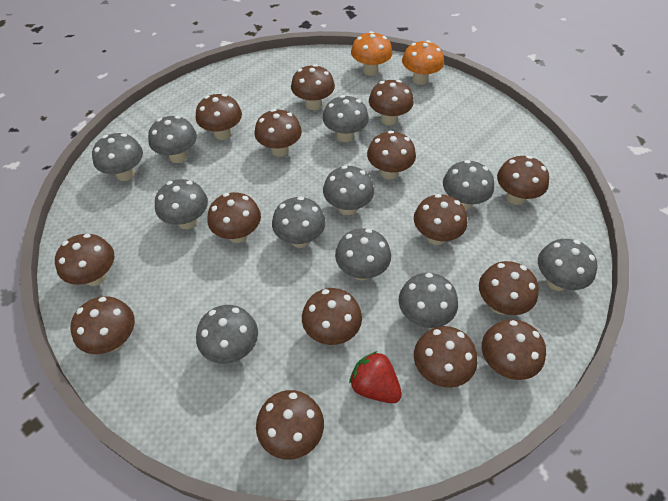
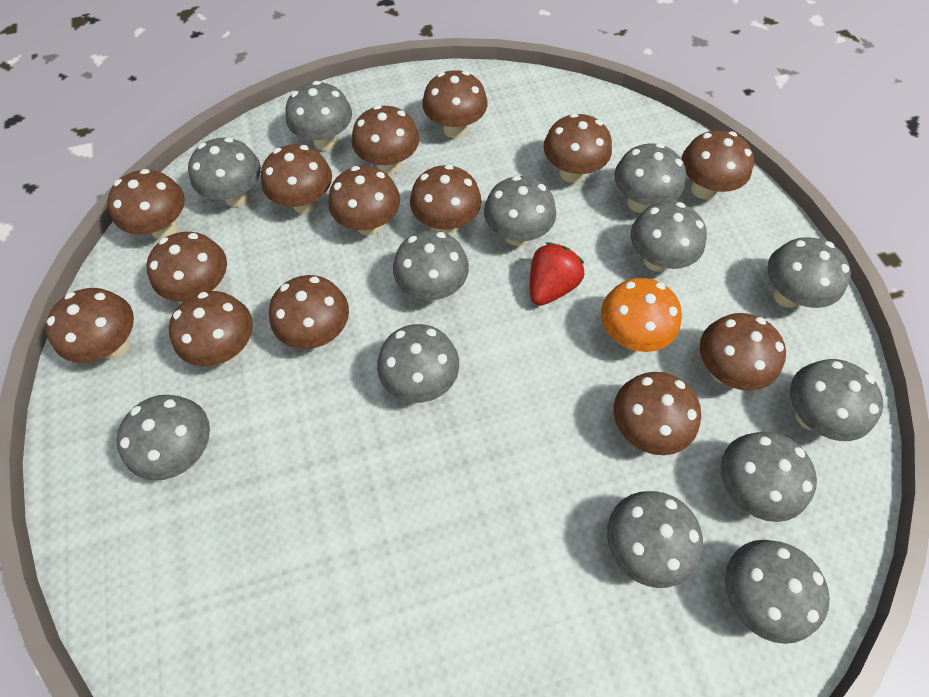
brown mushroom: [55,234,114,286] [70,296,135,354] [196,94,242,140] [207,192,261,243] [255,109,302,156] [256,390,324,459] [291,64,335,110] [302,288,362,345] [367,131,416,179] [369,80,414,125] [414,194,468,245] [414,326,477,388] [479,261,539,315] [482,319,546,380] [497,155,549,205] = 15 -> [46,288,134,363] [107,169,185,239] [146,232,227,302] [169,291,253,366] [261,144,332,214] [269,275,349,349] [328,166,400,236] [352,105,419,174] [410,164,482,235] [422,70,488,138] [543,113,612,183] [614,372,701,455] [682,130,754,199] [700,313,786,391] = 14
grey mushroom: [92,133,143,181] [148,116,197,163] [155,179,208,229] [196,305,258,364] [272,196,326,248] [323,95,369,142] [323,165,374,215] [335,228,391,281] [399,273,458,328] [443,160,494,210] [538,239,597,291] = 11 -> [117,395,210,481] [188,137,261,207] [285,81,352,151] [377,324,459,403] [393,231,469,301] [484,175,556,246] [607,491,703,588] [614,143,686,213] [631,201,707,272] [721,432,817,522] [725,540,830,644] [767,237,851,308] [790,359,883,441] = 13
orange mushroom: [351,31,392,76] [402,40,444,85] = 2 -> [601,278,682,352] = 1

